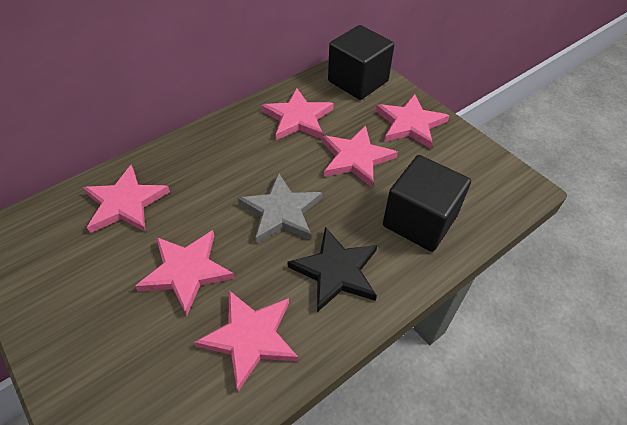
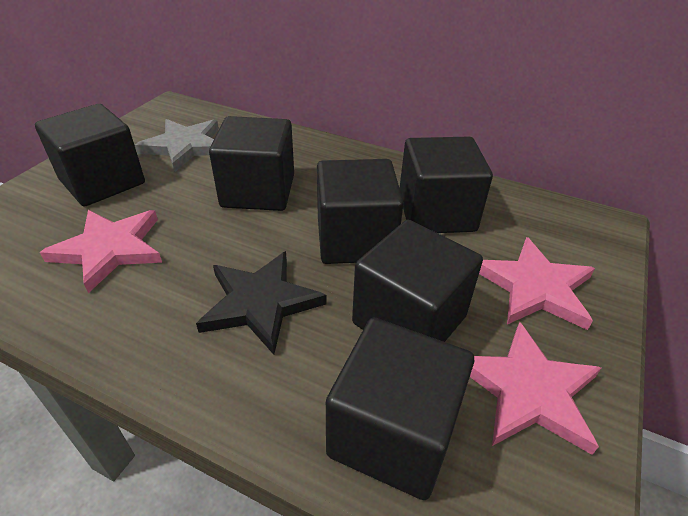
black cube: [328,25,394,100] [383,155,471,252] = 2 -> [35,104,145,206] [209,116,294,211] [317,159,404,264] [326,317,474,500] [352,220,483,342] [400,136,493,233] = 6
pink star: [83,165,170,233] [135,230,235,316] [194,290,299,392] [261,88,334,140] [322,126,398,188] [376,94,449,149] = 6 -> [40,210,162,293] [470,322,601,455] [479,237,595,330] = 3

